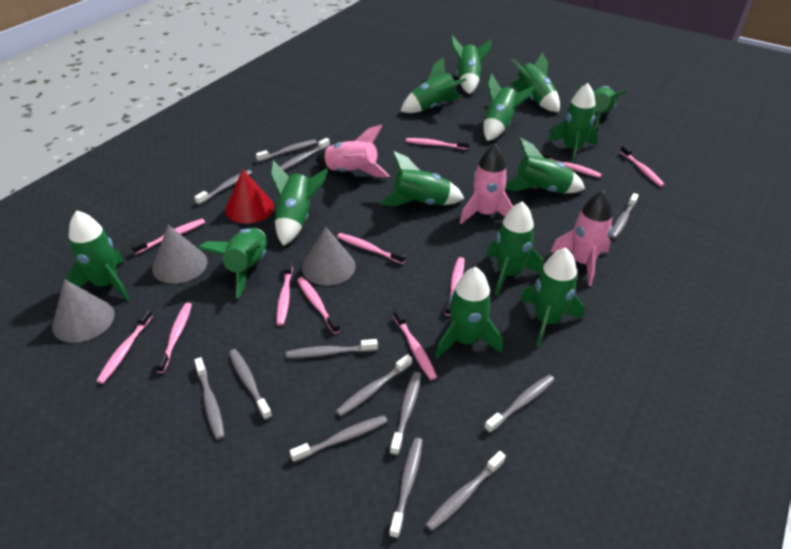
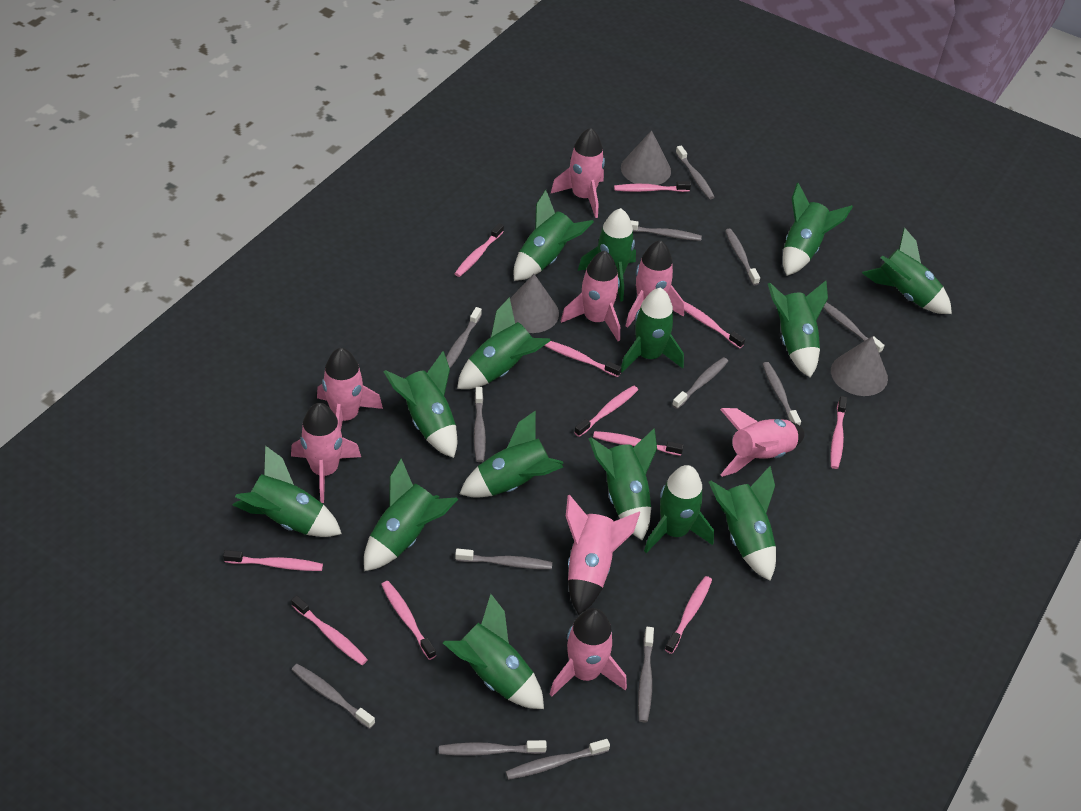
green rocket: [66,211,129,301] [198,228,267,298] [270,160,328,246] [380,151,465,206] [400,57,466,113] [435,267,503,359] [451,35,492,94] [483,73,535,141] [487,202,544,296] [505,138,585,193] [510,52,560,112] [520,248,584,347] [549,83,598,164] [578,86,626,130] = 14 -> [233,446,342,537] [364,458,458,571] [384,351,457,458] [443,594,544,709] [457,297,551,389] [460,410,564,498] [514,190,594,281] [578,208,636,302] [589,429,657,540] [621,288,684,372] [644,465,714,553] [709,466,776,581] [768,281,828,378] [783,183,853,276] [862,228,952,314] = 15
pink rocket: [315,125,390,177] [460,144,513,224] [551,191,613,286] = 3 -> [291,403,361,503] [317,348,383,430] [550,608,627,697] [551,128,605,218] [561,251,620,341] [566,495,640,615] [626,240,684,328] [720,408,805,477] = 8
red cone: [225,169,274,223] = 1 -> none = 0

